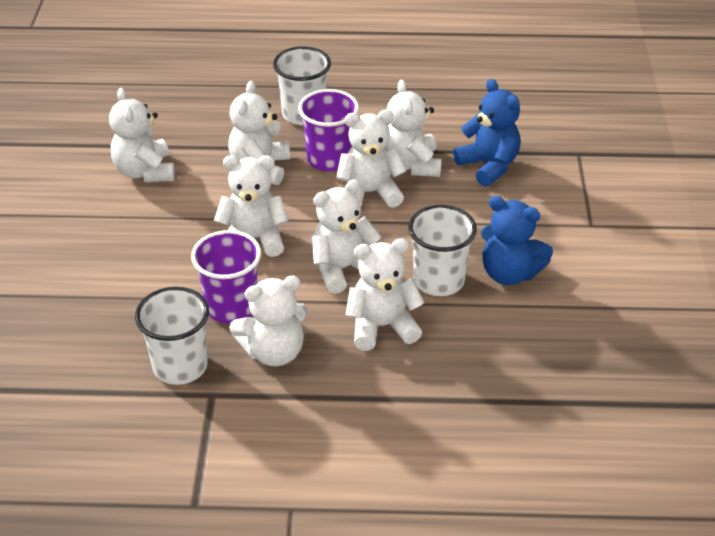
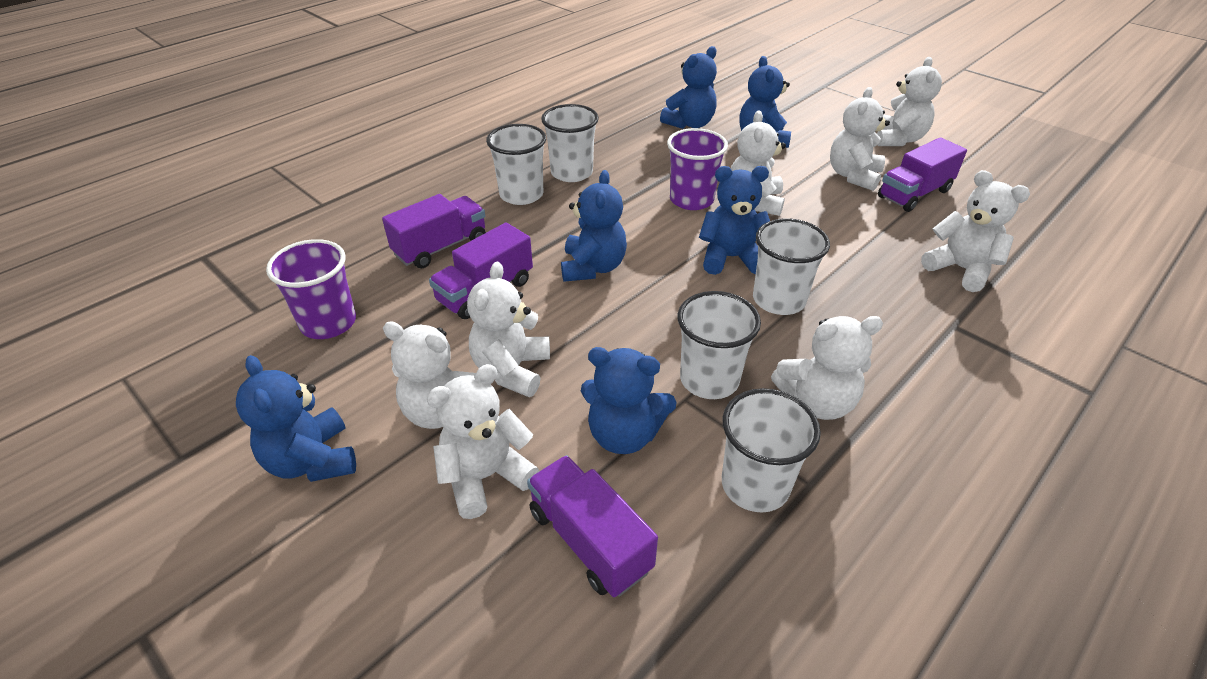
blue teddy bear: [453,79,520,187] [481,196,553,285] = 2 -> [236,355,356,482] [561,170,627,282] [581,347,676,454] [660,46,717,129] [699,166,770,275] [739,56,791,148] = 6
purple truck: none = 0 -> [382,194,486,268] [429,223,533,319] [527,455,658,597] [878,137,967,212] = 4
white cup: [135,287,209,385] [273,46,331,125] [408,205,477,296] = 3 -> [486,124,546,205] [541,104,599,182] [678,291,761,399] [722,388,821,513] [753,218,830,315] = 5

